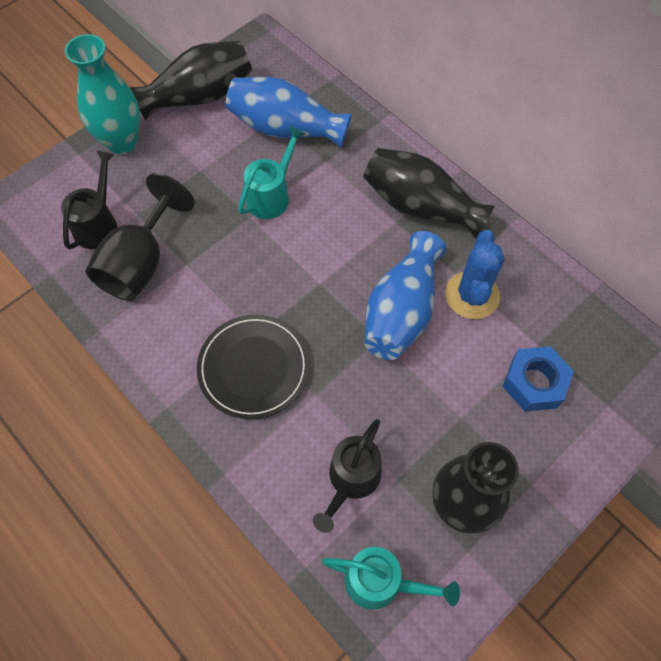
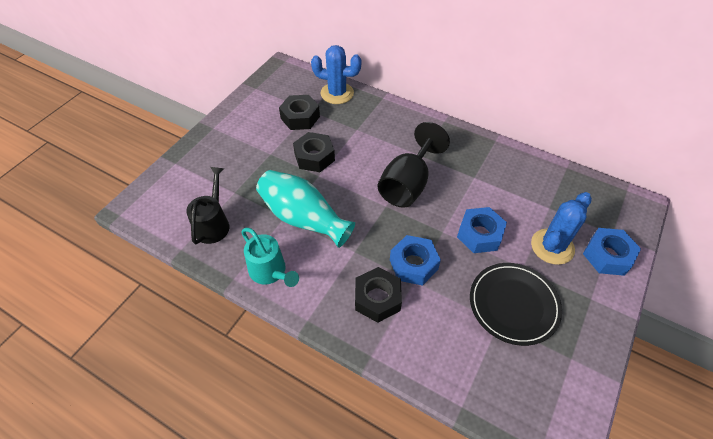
black nut: none = 0 -> [279,95,320,130] [293,132,335,172] [355,267,402,323] = 3
black vase: [129,41,252,120] [363,148,495,239] [432,442,519,534] = 3 -> none = 0
black watering can: [61,151,118,249] [313,419,381,533] = 2 -> [186,167,229,244] = 1
blue cactus: [445,230,505,319] = 1 -> [311,45,362,104] [531,192,592,265] = 2
blue nut: [503,346,574,412] = 1 -> [390,235,441,286] [457,207,507,253] [583,228,641,276] = 3
blue vase: [225,77,352,148] [365,231,446,360] = 2 -> none = 0
turquoise watering can: [238,126,306,219] [322,547,460,610] = 2 -> [241,228,299,287] = 1

